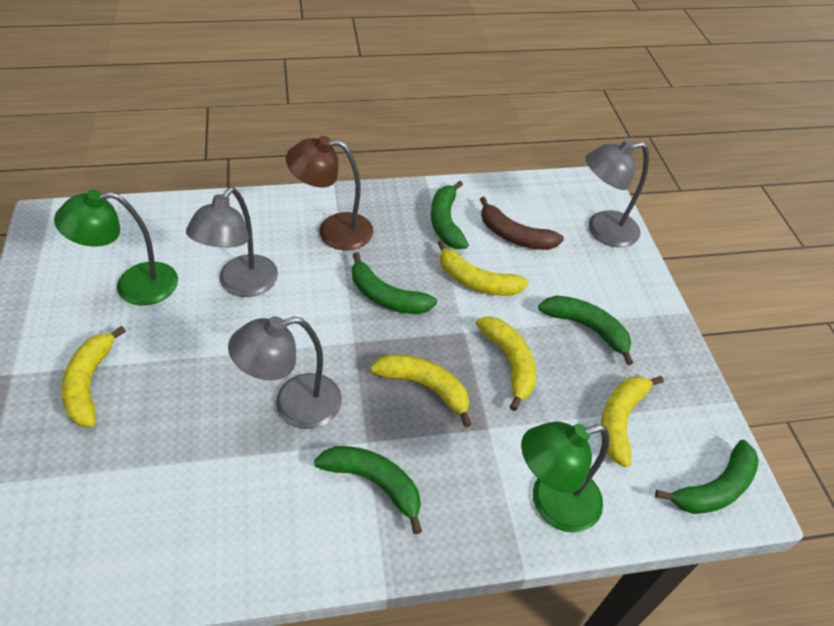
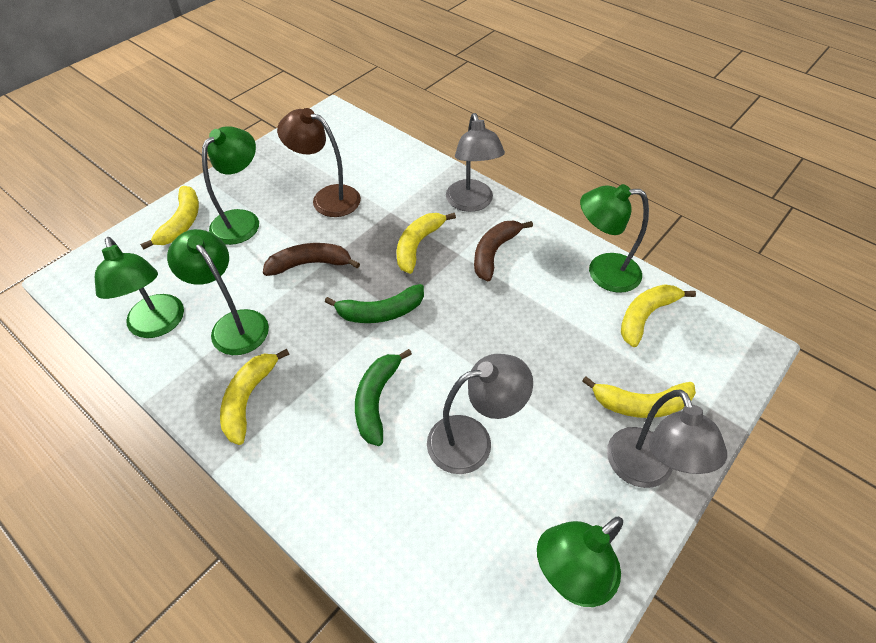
brown banana: [480,197,564,250] = 1 -> [263,243,360,276] [474,221,533,282] = 2
green banana: [314,446,422,534] [352,252,437,314] [431,181,469,249] [538,296,633,365] [655,440,759,514] = 5 -> [325,284,424,323] [355,349,412,446] = 2
green lamp: [54,190,178,306] [521,422,610,533] = 2 -> [95,237,184,338] [167,229,269,355] [202,126,259,245] [537,517,623,607] [580,184,649,293] = 5

